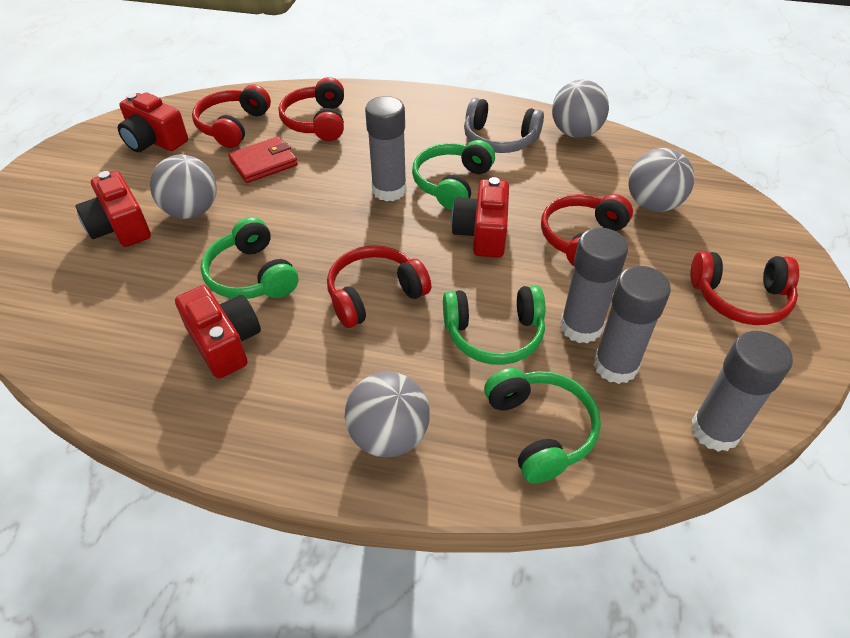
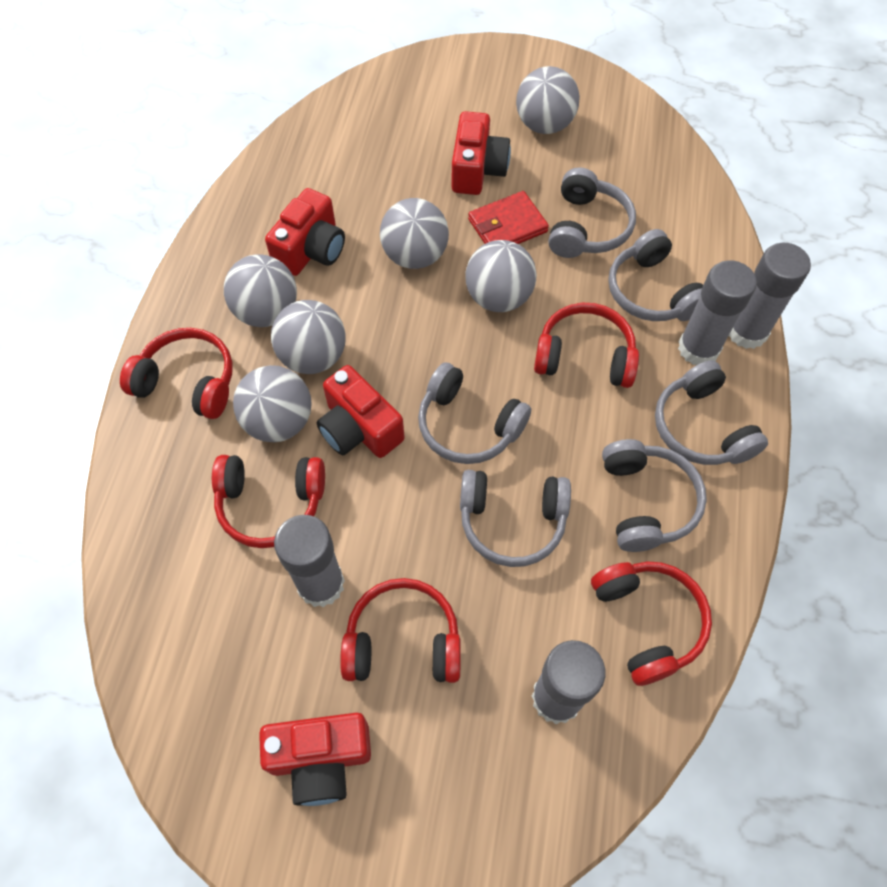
green headphones: [201,217,298,299] [412,140,495,210] [443,285,545,365] [484,368,601,484] = 4 -> none = 0
grey ball: [150,155,217,219] [345,372,430,458] [552,80,609,138] [628,148,695,212] = 4 -> [224,254,297,327] [233,365,312,442] [271,300,346,374] [380,198,449,269] [466,240,537,312] [516,66,580,134] = 6
grey headphones: [464,98,544,153] = 1 -> [418,363,531,464] [460,470,571,567] [548,167,636,258] [602,439,707,552] [608,229,703,321] [655,360,768,465] = 6

